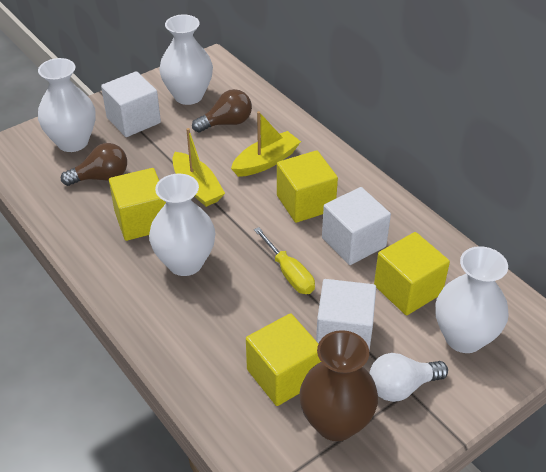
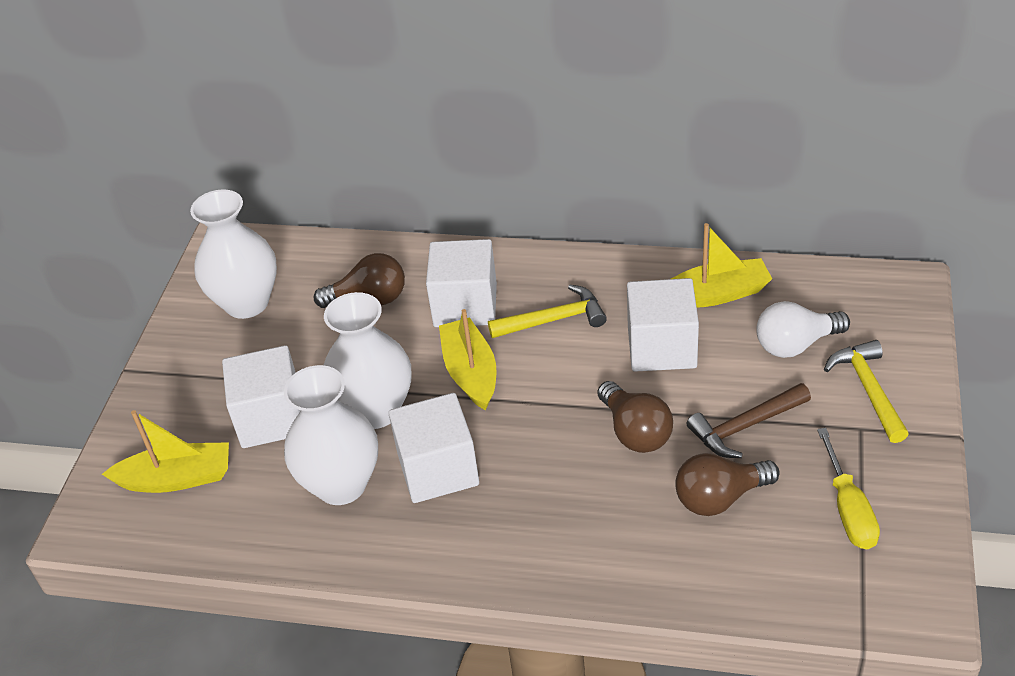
brown hammer: none = 0 -> [687,383,811,458] = 1
brown light bulb: [61,143,127,186] [192,89,252,133] = 2 -> [314,253,405,308] [598,381,673,453] [675,453,780,516] = 3
brown vase: [299,330,378,441] = 1 -> none = 0
white cube: [101,71,161,137] [316,279,376,351] [322,187,391,265] = 3 -> [222,345,301,448] [389,393,479,503] [426,239,497,327] [627,278,699,372] = 4
white vase: [38,58,96,152] [149,174,215,276] [159,15,213,105] [435,246,509,353] = 4 -> [190,190,277,319] [284,365,378,505] [324,292,411,429] = 3
yellow boat: [172,128,225,207] [231,111,301,177] = 2 -> [102,410,229,493] [439,309,497,410] [671,223,772,308] = 3
yellow cube: [109,168,166,241] [246,313,321,406] [277,150,338,223] [374,232,450,315] = 4 -> none = 0
yellow hammer: none = 0 -> [488,285,607,338] [824,340,909,443] = 2

